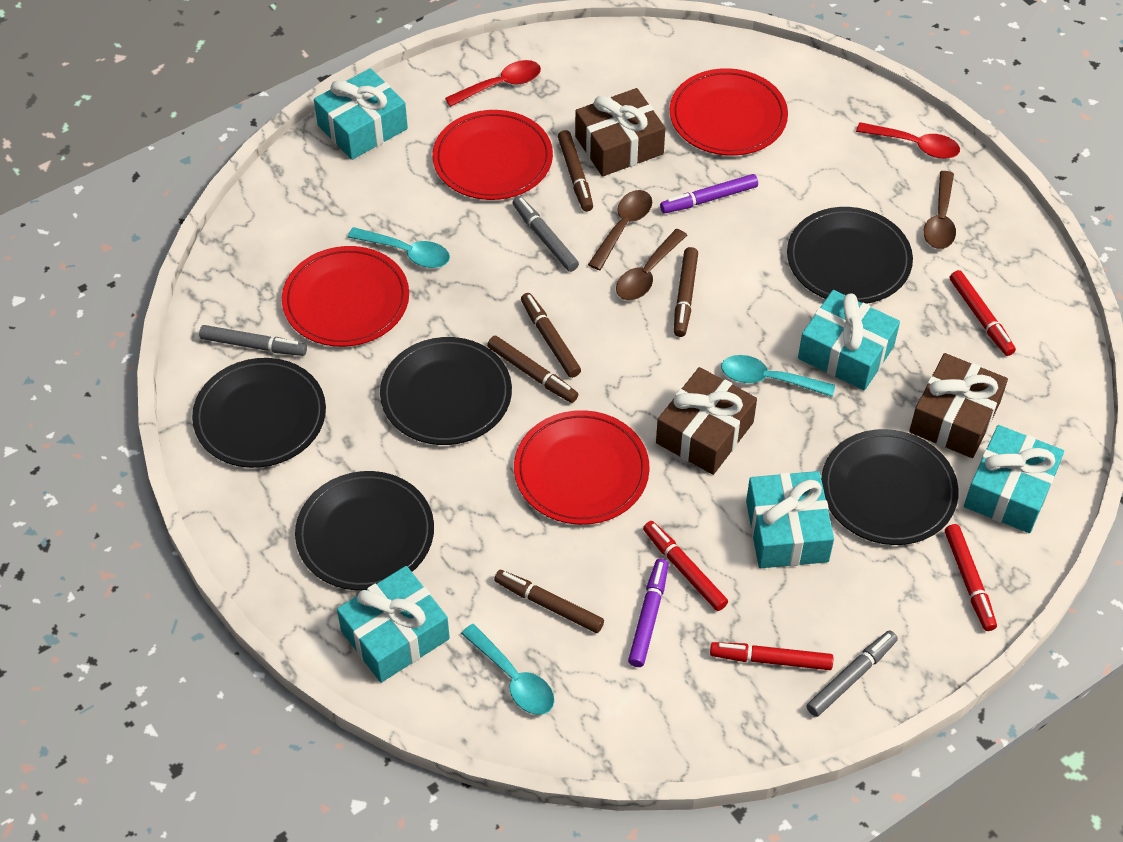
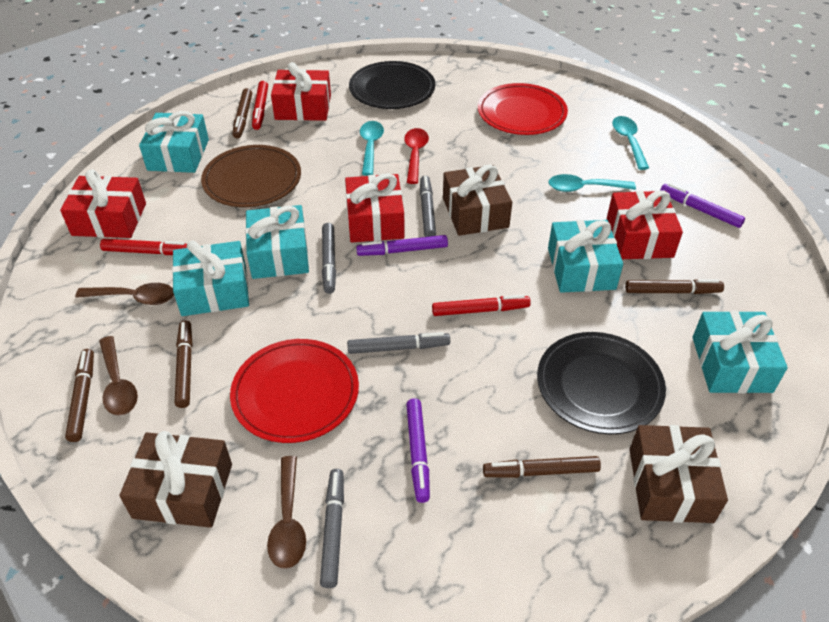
black plate: [192,358,326,468] [295,471,434,590] [380,337,512,445] [787,207,913,304] [821,429,959,545] = 5 -> [349,61,435,109] [537,332,666,434] = 2
brown plate: none = 0 -> [201,145,301,207] = 1
grey marker: [199,325,307,356] [513,196,579,272] [806,630,898,717] = 3 -> [320,469,344,588] [322,223,336,294] [347,332,450,354] [420,176,436,237] = 4
purple marker: [628,558,669,667] [660,174,758,213] = 2 -> [356,235,448,256] [406,398,430,503] [660,183,745,228] = 3
red gift: none = 0 -> [60,170,146,238] [271,62,331,121] [345,173,405,243] [607,190,683,259] = 4
red marker: [643,521,728,611] [710,642,833,670] [945,524,997,631] [950,270,1016,356] = 4 -> [100,239,187,255] [252,81,268,130] [432,295,531,316] = 3
red plate: [282,246,409,347] [433,110,553,200] [514,410,650,525] [670,68,788,156] = 4 -> [230,339,359,443] [478,83,568,135] = 2
red spoon: [445,60,541,107] [856,122,960,159] = 2 -> [404,128,429,184] = 1

